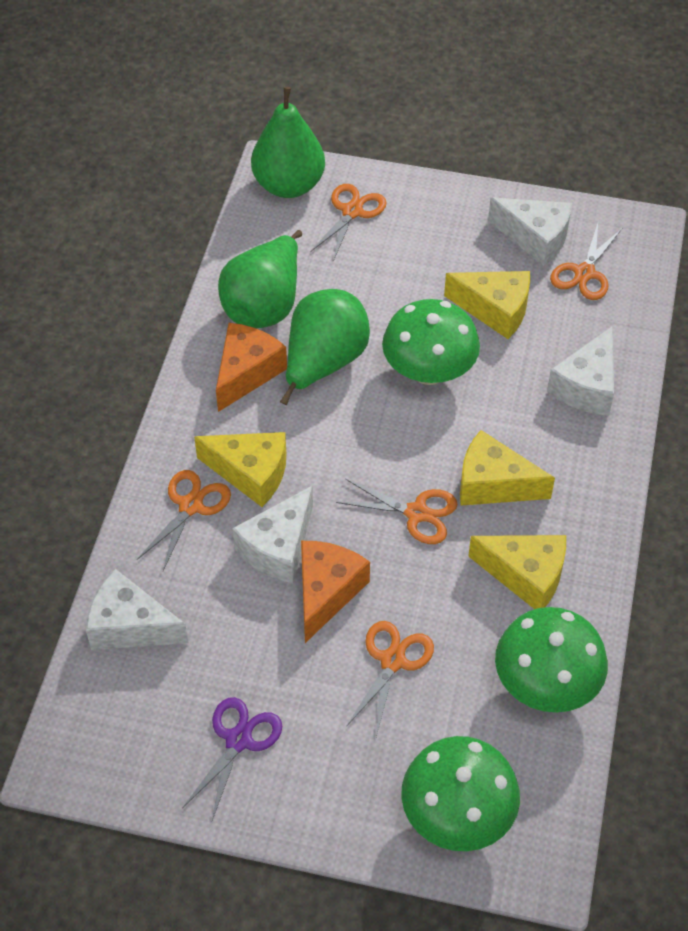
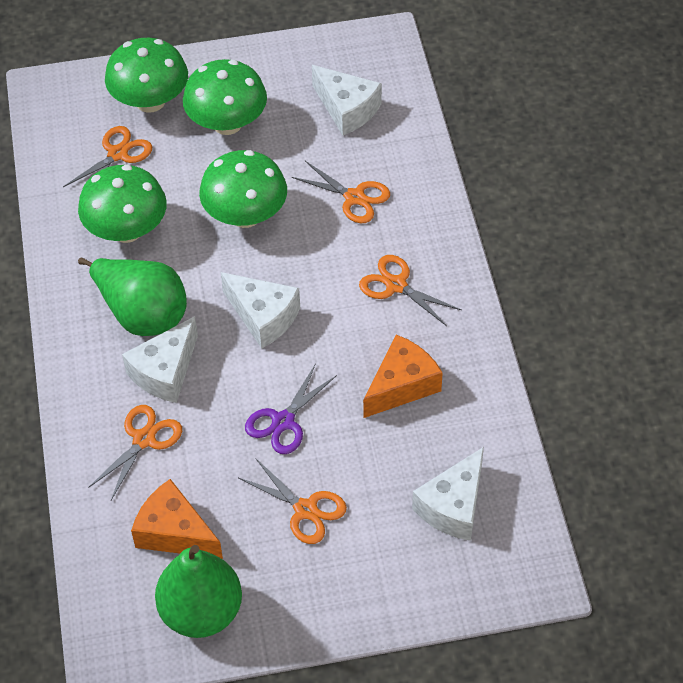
green mushroom: [382,299,480,385] [401,736,520,851] [495,607,608,713] = 3 -> [78,165,167,243] [105,38,188,113] [183,59,267,135] [199,150,287,228] = 4
green pear: [218,230,302,328] [251,86,325,198] [280,289,370,405] = 3 -> [78,258,187,336] [155,545,242,638] = 2
yellow cheese: [194,432,286,507] [444,271,530,339] [460,430,555,506] [468,535,566,609] = 4 -> none = 0

